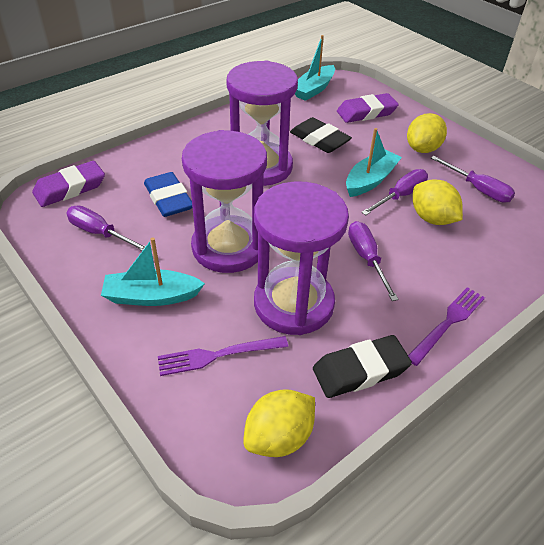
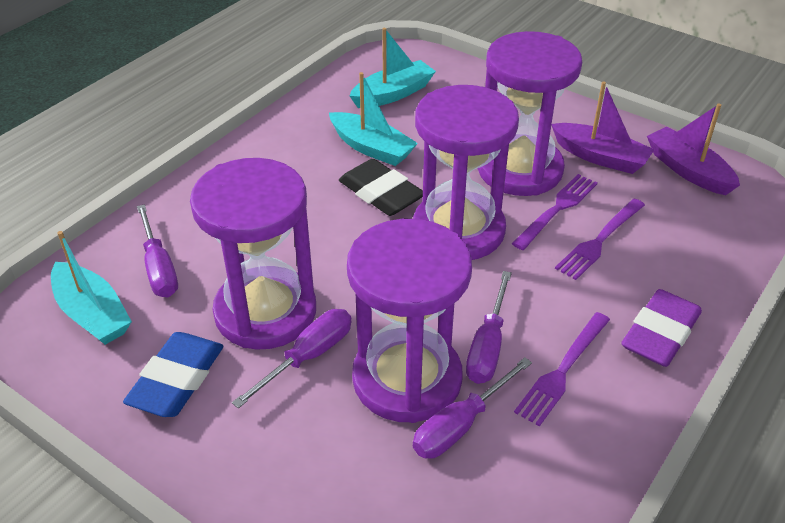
black eraser: [290,117,352,153] [313,335,412,398] = 2 -> [339,159,423,216] = 1
purple boat: none = 0 -> [552,81,655,174] [647,103,740,195] = 2
purple eraser: [32,161,105,207] [337,93,399,123] = 2 -> [621,289,702,367] = 1
purple fork: [158,336,288,376] [408,287,485,366] = 2 -> [512,174,598,250] [514,312,610,427] [555,199,645,280] = 3
purple hourglass: [182,130,267,273] [226,60,298,186] [254,181,349,335] = 3 -> [190,158,316,350] [347,219,472,423] [413,85,519,260] [478,31,582,196] = 4
yellow lemon: [243,389,315,457] [407,113,447,153] [413,179,463,225] = 3 -> none = 0

